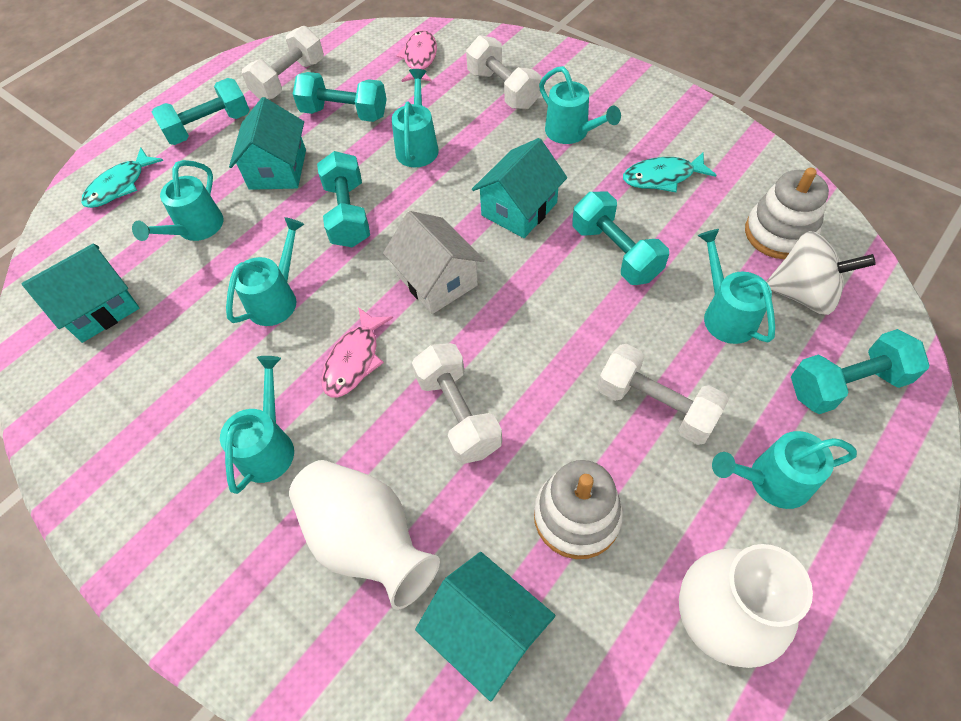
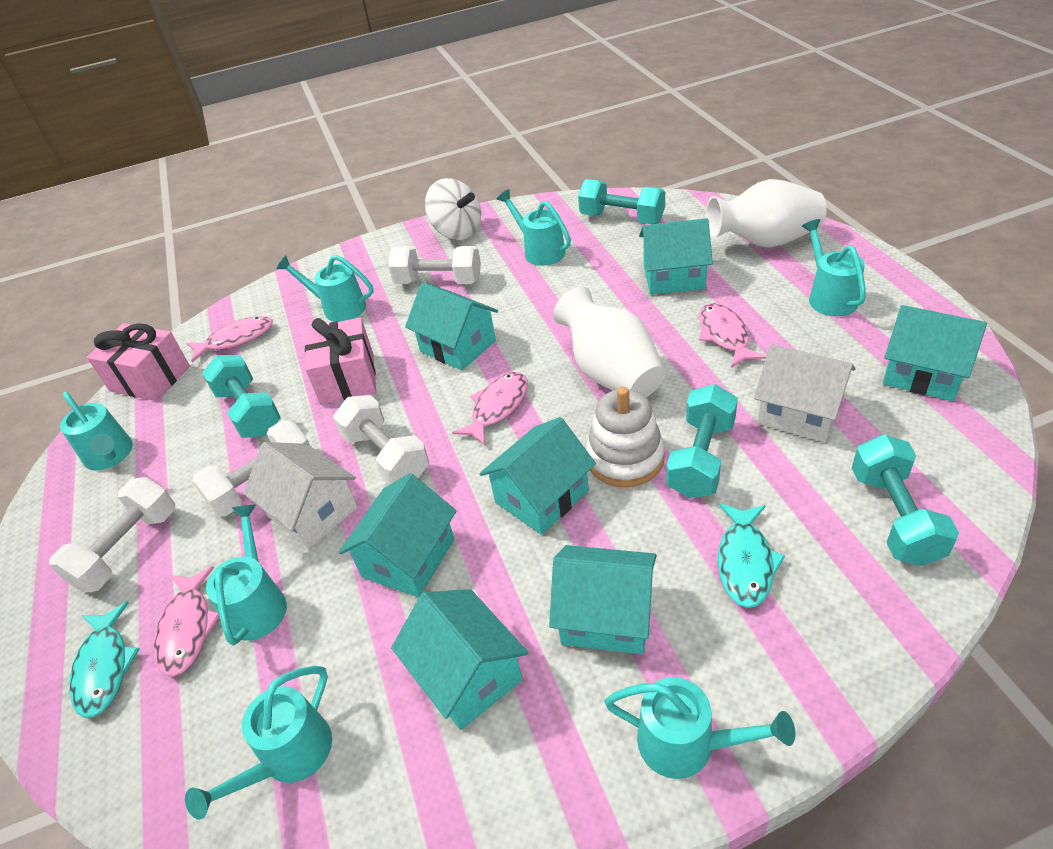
pink fish: [322,307,393,398] [396,30,437,82] = 2 -> [154,566,220,676] [186,316,273,362] [452,372,528,445] [699,303,766,368] = 4
pink gift: none = 0 -> [87,323,190,401] [305,318,376,405] = 2
turquoise dumbbell: [152,78,250,145] [293,72,387,122] [317,151,370,247] [572,192,669,285] [791,329,930,414] = 5 -> [202,355,281,438] [578,179,665,224] [666,384,738,498] [852,434,959,566] = 4
turquoise house: [22,244,139,343] [229,97,306,190] [415,552,555,701] [472,138,567,238] = 4 -> [339,473,457,597] [391,589,528,730] [405,283,498,370] [480,417,596,535] [549,545,657,654] [639,218,713,295] [883,305,987,401] = 7
white house: [383,211,485,314] = 1 -> [243,442,357,549] [754,344,855,442] = 2
white stacking toy: [534,460,623,559] [745,168,829,259] = 2 -> [586,387,665,487] = 1

